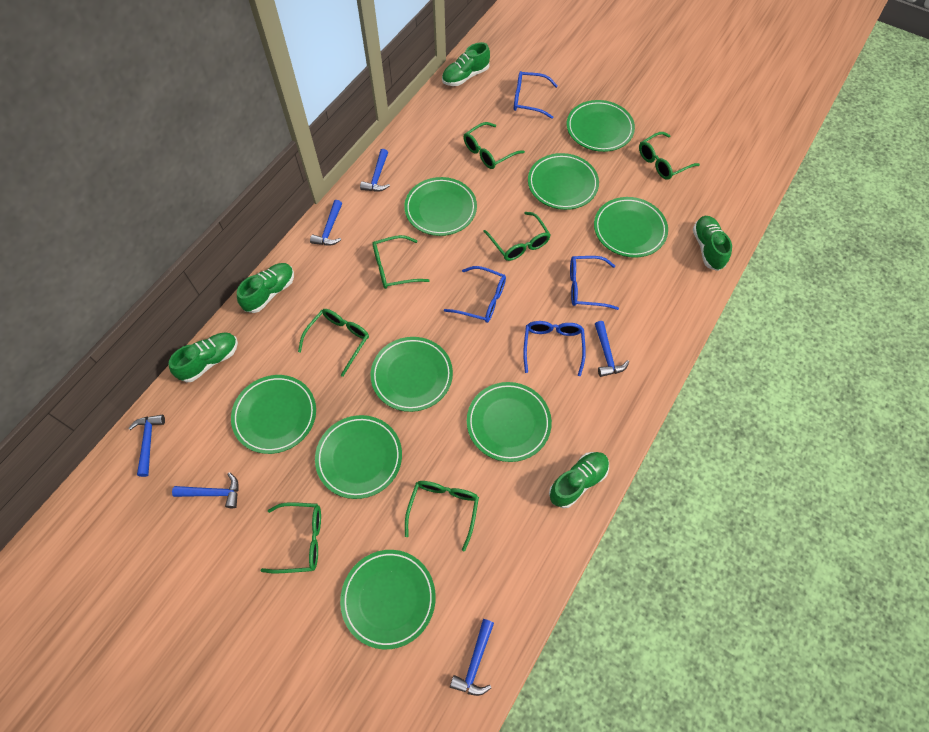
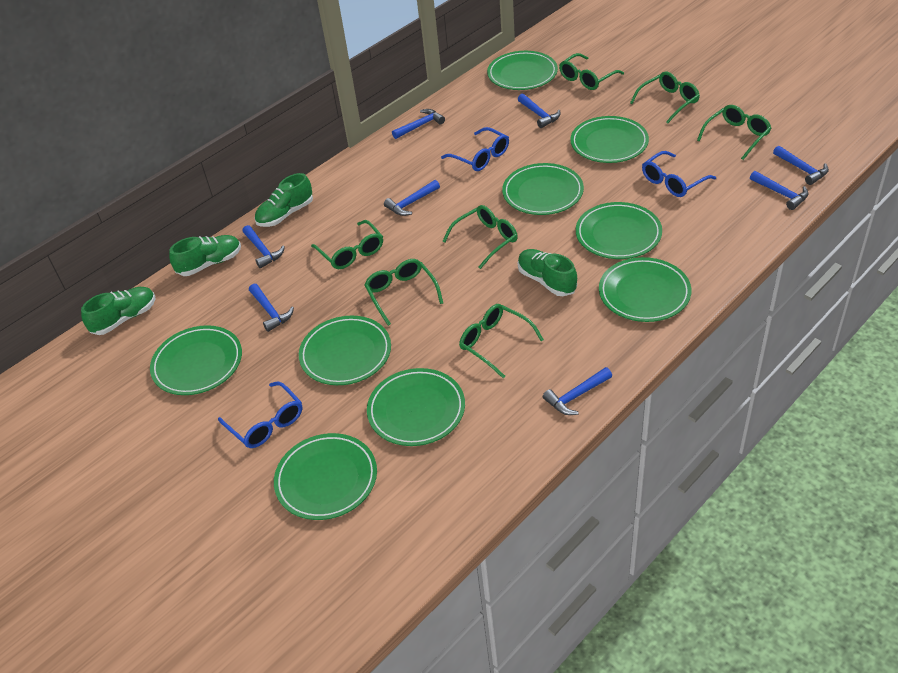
blue glasses: [444,266,506,323] [514,71,558,119] [523,321,586,376] [570,256,619,310] = 4 -> [218,381,302,448] [441,127,509,171] [642,151,716,197] = 3
blue hammer: [128,415,165,477] [172,473,239,508] [310,200,342,245] [360,149,390,192] [450,619,494,696] [595,321,629,377] = 6 -> [242,225,285,268] [249,284,294,332] [384,180,440,216] [392,109,445,139] [518,94,560,128] [543,367,612,415] [750,171,809,210] [773,146,829,185] = 8
green shoe: [169,332,238,382] [237,263,294,313] [442,42,490,86] [549,452,609,508] [693,216,732,271] = 5 -> [81,287,156,335] [169,235,241,276] [254,173,313,227] [518,249,577,296] = 4

